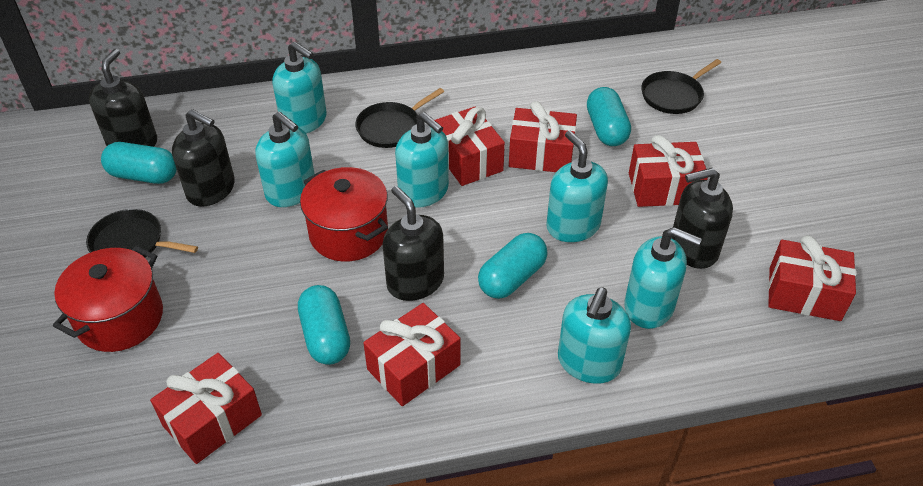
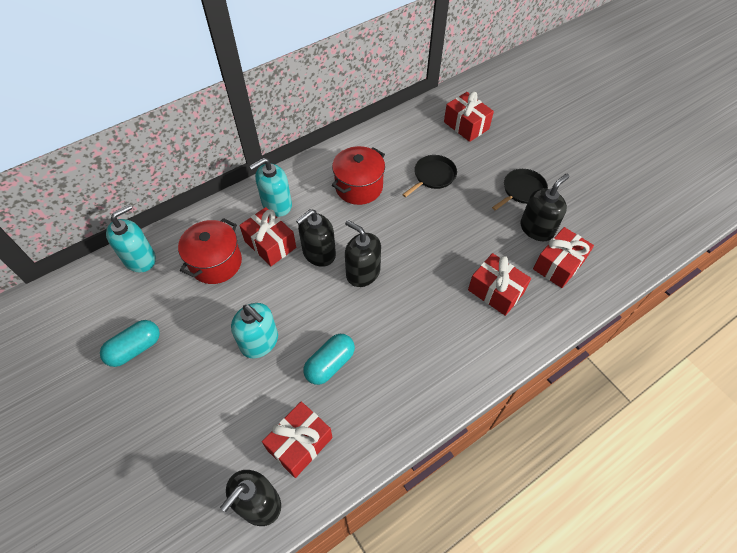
black pan: [86,209,198,258] [355,88,444,148] [641,59,721,114] = 3 -> [402,155,457,197] [492,169,548,211] = 2
red gift: [150,353,262,464] [363,303,460,406] [435,107,505,186] [509,101,577,172] [629,135,708,207] [768,235,856,321] = 6 -> [239,207,296,266] [262,402,333,478] [444,92,494,142] [468,253,531,316] [533,227,594,288] = 5
turquoise capsule: [101,142,177,184] [298,285,350,365] [478,233,547,299] [587,87,631,146] = 4 -> [100,320,160,367] [304,334,355,385] = 2
turquoise soap dispenser: [255,111,315,207] [272,41,327,134] [395,112,449,208] [546,130,608,242] [558,287,631,384] [624,227,702,329] = 6 -> [106,204,156,272] [231,303,278,358] [249,157,292,217] = 3

